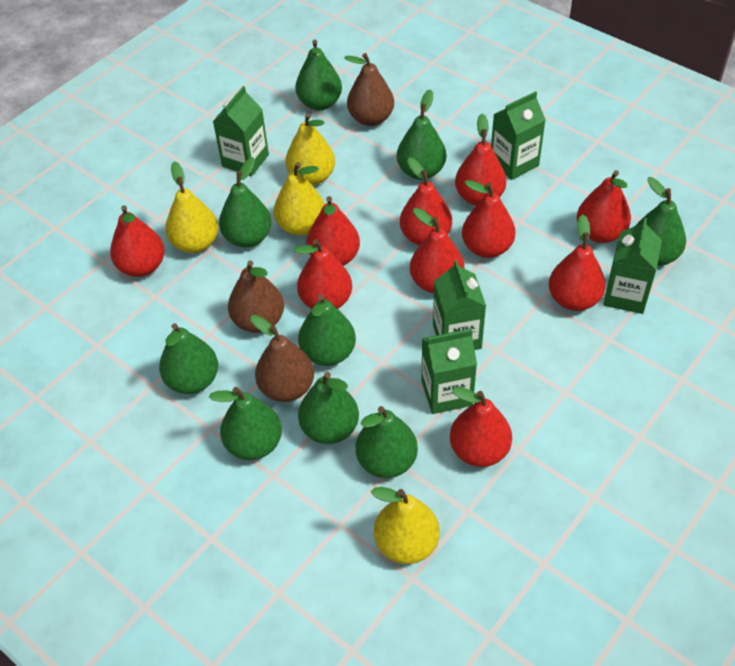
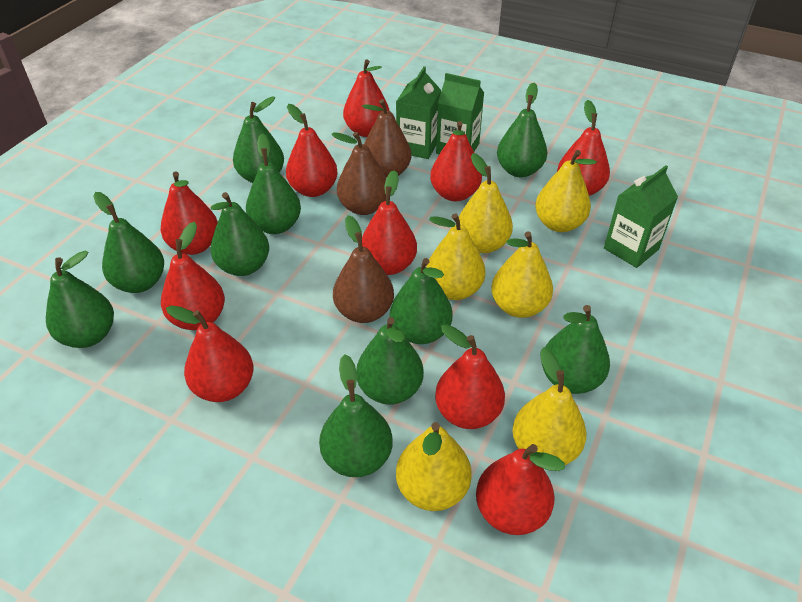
green carton: [213,86,269,176] [421,329,477,414] [433,260,486,350] [491,91,546,180] [603,218,662,314] = 5 -> [396,66,441,159] [436,73,484,154] [604,165,678,268] = 3
green pear: [159,323,218,394] [209,387,282,460] [219,157,272,248] [295,40,342,110] [298,294,356,366] [298,372,359,444] [355,406,418,478] [397,89,446,180] [636,177,686,266] = 9 -> [46,251,114,348] [93,192,164,293] [210,192,269,276] [233,96,284,183] [246,133,301,234] [319,354,393,477] [356,317,424,404] [390,258,453,344] [497,83,547,177] [542,305,610,394] = 10
yellow pear: [165,161,218,253] [274,162,325,236] [285,113,335,185] [371,487,440,564] = 4 -> [396,422,472,511] [426,213,485,300] [459,153,513,253] [491,231,553,318] [512,347,587,465] [535,150,597,232] = 6

